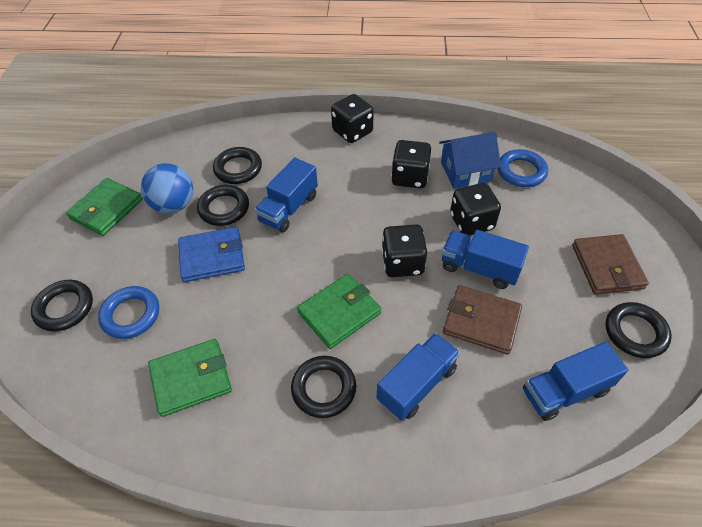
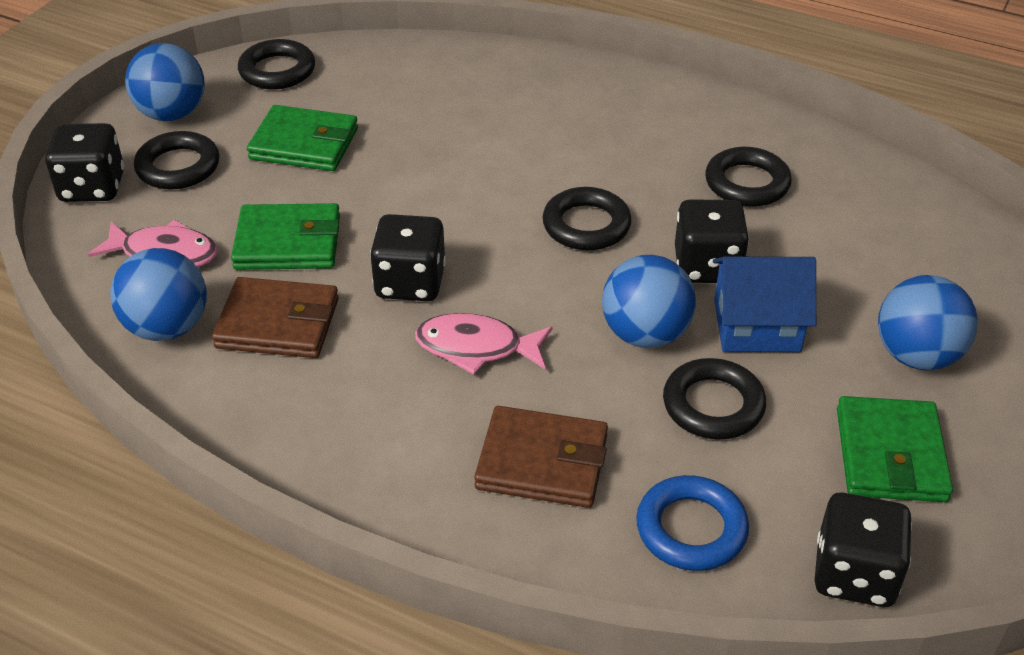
blue ball: [141,163,193,214] = 1 -> [111,248,207,341] [125,43,205,121] [602,255,696,348] [878,275,978,370] = 4
blue ring: [98,286,159,339] [498,149,548,187] = 2 -> [636,475,749,571] = 1
blue truck: [255,158,318,232] [377,333,460,421] [442,230,529,289] [523,342,628,421] = 4 -> none = 0
blue wallet: [178,227,245,282] = 1 -> none = 0
pink fish: none = 0 -> [88,220,218,267] [415,313,553,375] = 2

